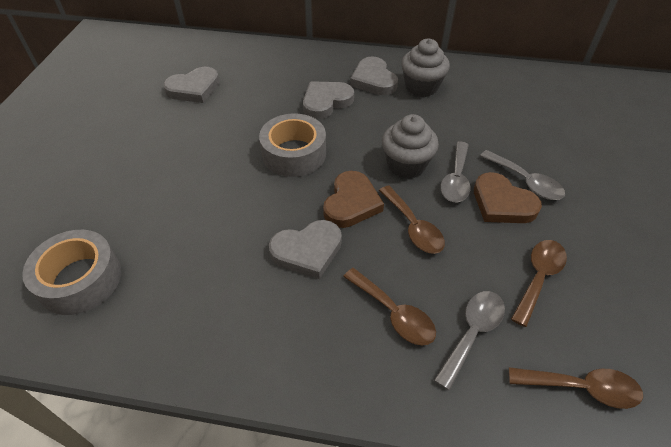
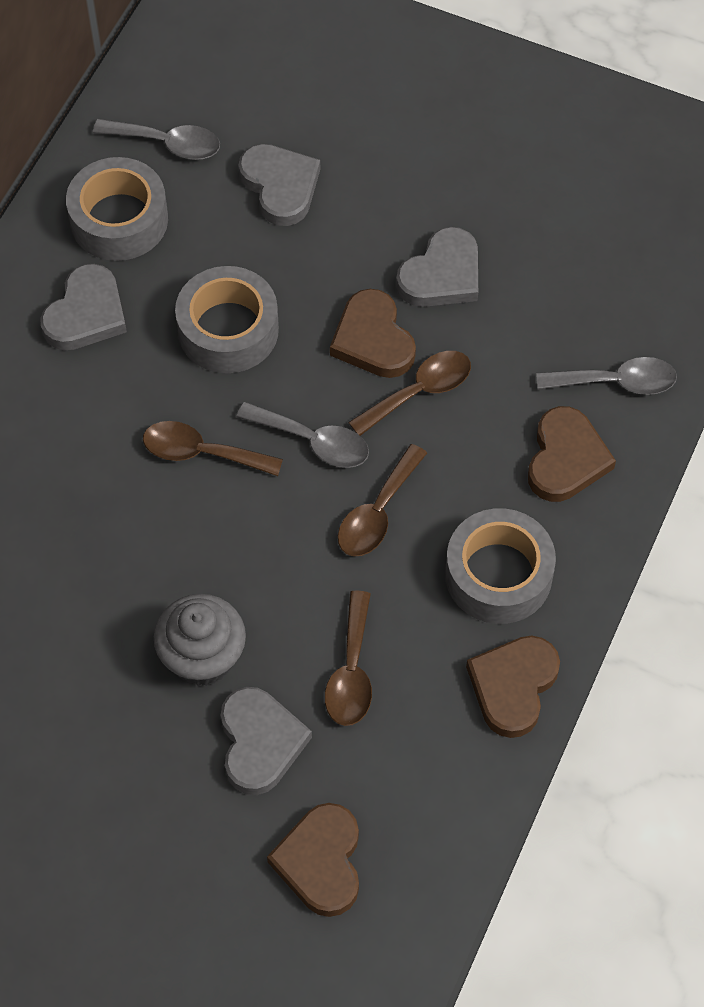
brown heart: [323,171,384,228] [474,172,542,223] = 2 -> [267,803,359,917] [330,289,416,378] [466,636,560,738] [528,406,616,502] = 4
grey cupcake: [382,114,439,178] [401,39,450,97] = 2 -> [154,594,246,686] = 1
grey tape: [22,230,121,315] [259,113,326,177] = 2 -> [66,157,168,261] [175,266,279,373] [445,508,556,624] = 3

